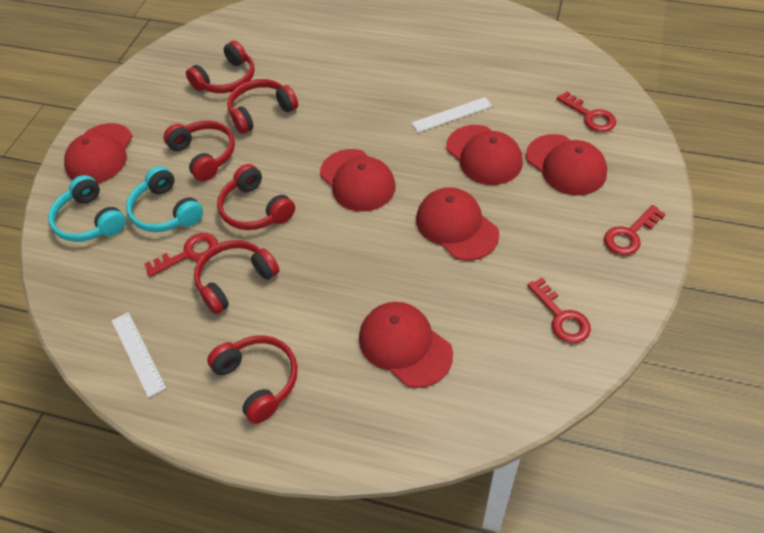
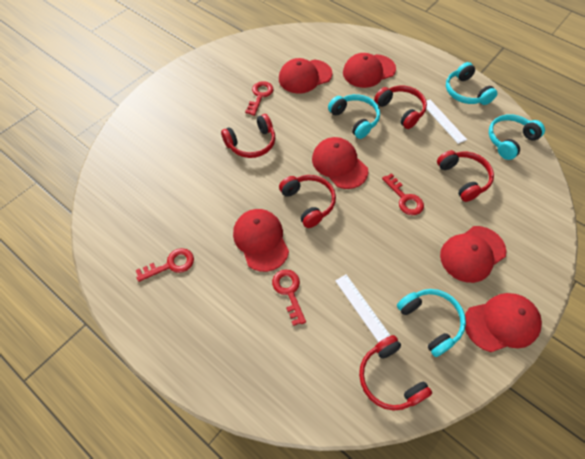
red headphones: [164,121,235,181] [186,41,255,93] [194,240,279,314] [207,335,298,424] [217,164,295,230] [227,79,298,134] = 6 -> [221,114,275,158] [279,175,336,228] [359,335,432,410] [374,86,427,129] [437,150,494,202] = 5
turquoise headphones: [48,175,126,242] [126,166,203,232] = 2 -> [328,94,380,139] [397,289,466,357] [446,62,497,105] [489,114,545,160] = 4

